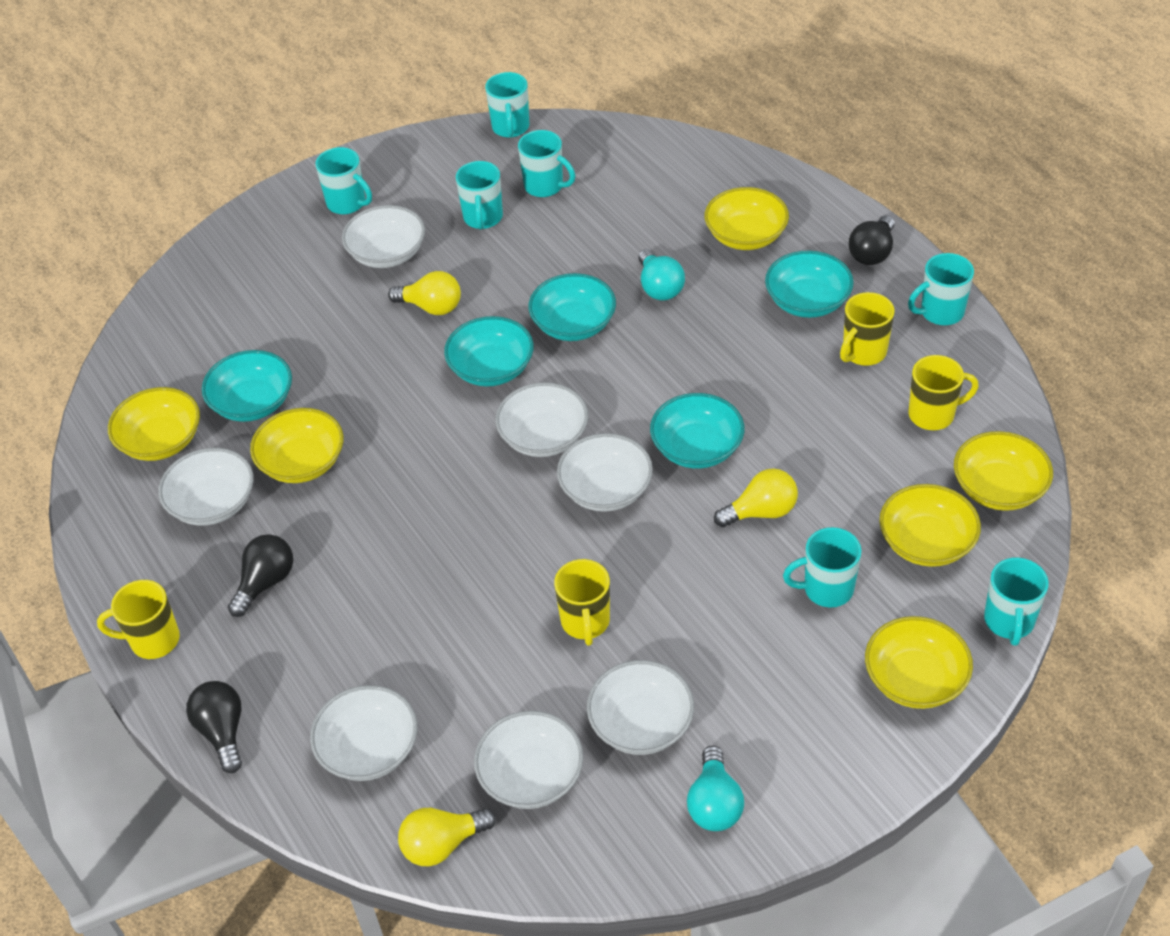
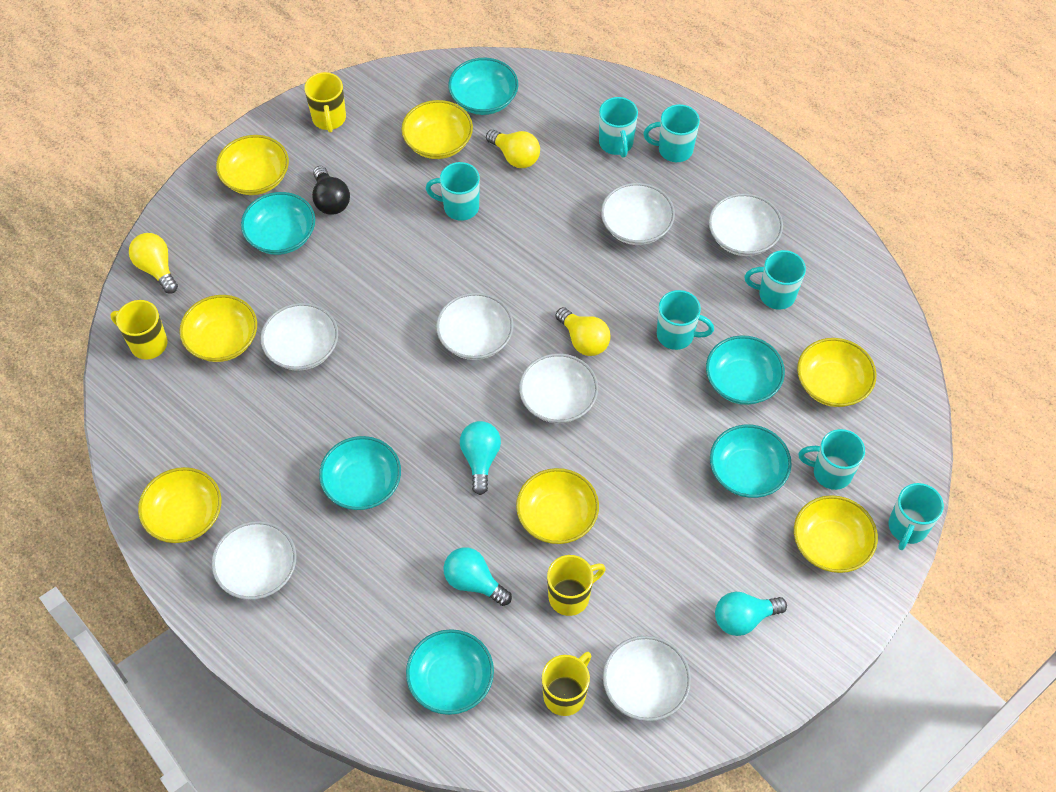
black light bulb: [186,681,242,773] [228,534,293,617] [849,215,894,265] = 3 -> [312,166,350,215] = 1
turquoise bowl: [202,350,292,422] [444,316,534,387] [528,273,616,341] [650,393,745,469] [765,251,854,318] = 5 -> [241,192,315,255] [319,436,401,510] [406,629,494,715] [448,58,518,115] [706,335,785,405] [710,424,792,498] = 6
turquoise light bulb: [638,249,685,301] [687,746,744,831] = 2 -> [443,547,512,606] [460,421,501,495] [715,592,787,636] = 3
yellow bowl: [108,387,200,461] [250,408,343,483] [704,187,789,250] [865,616,973,709] [879,484,981,567] [954,431,1053,511] = 6 -> [138,467,221,543] [179,295,257,362] [216,135,289,195] [401,100,473,159] [516,468,599,544] [794,495,878,573] [797,338,877,407] = 7

